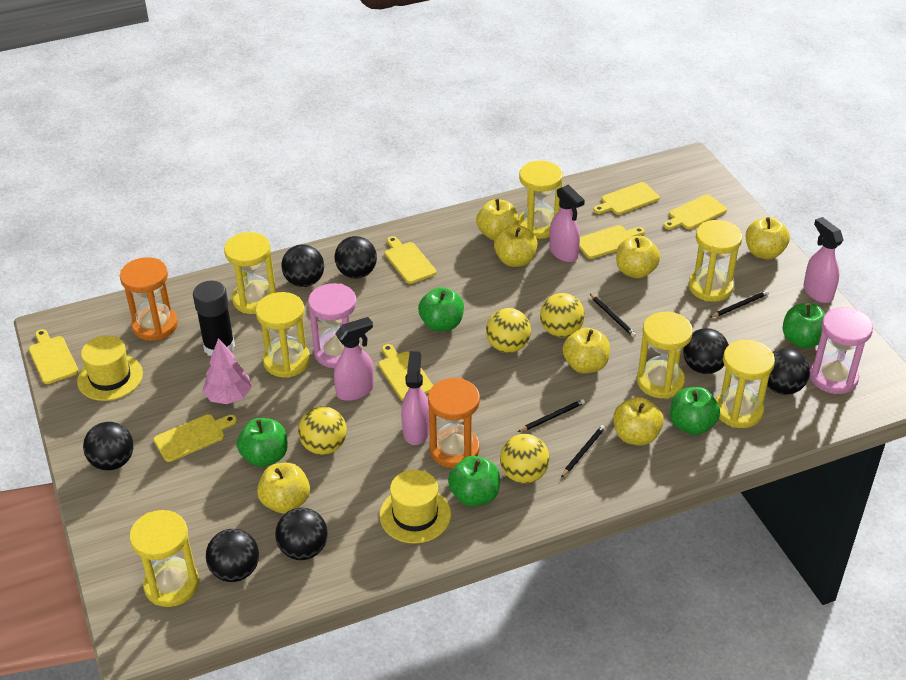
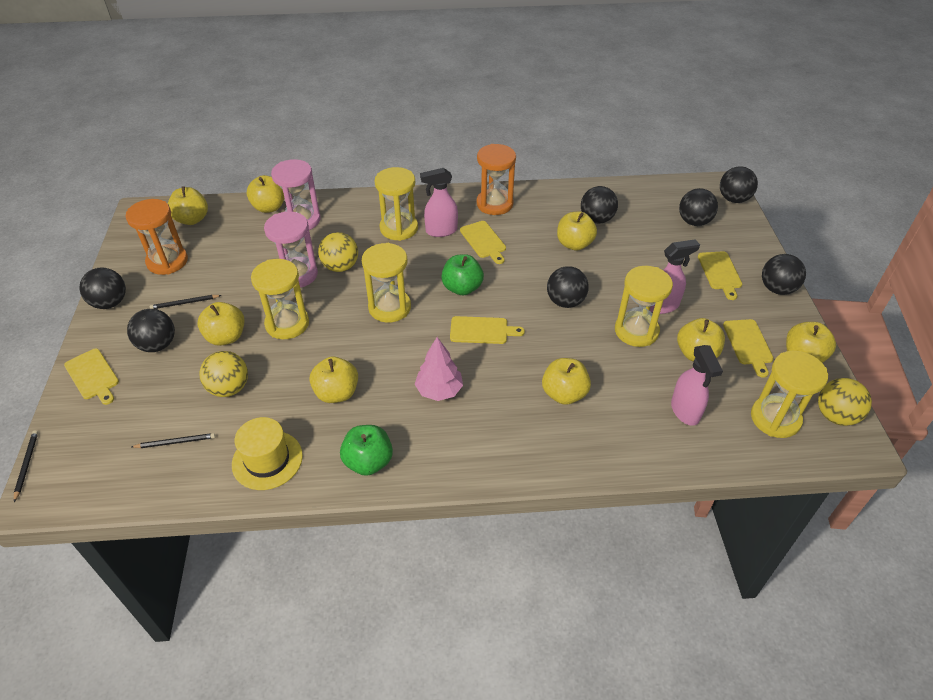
black glue stick: [193,281,235,356] = 1 -> none = 0
black pencil: [518,399,585,432] [561,425,605,477] [589,293,636,337] [710,290,769,318] = 4 -> [14,430,38,502] [132,433,216,448] [150,295,222,309] = 3
green apple: [237,418,288,467] [418,287,464,332] [448,456,500,507] [670,387,720,435] [783,303,825,349] = 5 -> [340,425,393,476] [441,254,484,295] = 2
pink spray bottle: [334,317,374,401] [401,351,429,445] [549,184,585,262] [804,217,843,303] = 4 -> [420,168,458,237] [649,239,700,314] [671,345,723,426] = 3
yellow apple: [257,463,310,513] [476,199,519,240] [494,225,538,267] [563,328,610,373] [613,397,664,446] [616,236,660,278] [746,217,790,259] = 7 -> [168,186,208,225] [198,302,244,346] [247,175,284,213] [310,357,358,403] [542,358,591,405] [557,211,597,251] [677,318,725,362] [786,322,836,363] = 8
yellow ball: [298,406,347,455] [486,308,531,353] [500,434,550,484] [540,293,585,337] = 4 -> [199,351,248,397] [318,232,358,272] [818,378,872,426] = 3
yellow cutting board: [29,329,79,384] [153,414,237,462] [378,344,433,401] [385,236,437,284] [579,225,645,259] [594,182,660,215] [664,194,727,230] = 7 -> [64,348,119,405] [450,316,525,344] [460,221,506,264] [698,251,742,300] [723,319,774,378] = 5
yellow hat: [77,335,143,401] [379,470,451,544] = 2 -> [232,417,303,490] = 1
yellow hourglass: [130,510,199,607] [224,232,277,314] [256,292,310,378] [518,161,563,239] [637,312,693,399] [689,220,743,302] [716,340,775,428] = 7 -> [251,259,309,339] [362,243,411,323] [375,167,418,241] [615,266,673,347] [751,351,828,438] = 5

